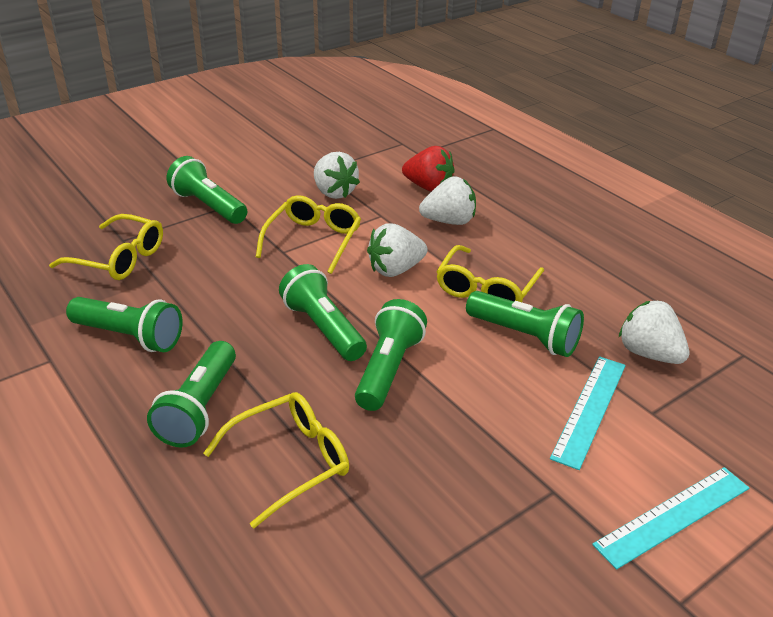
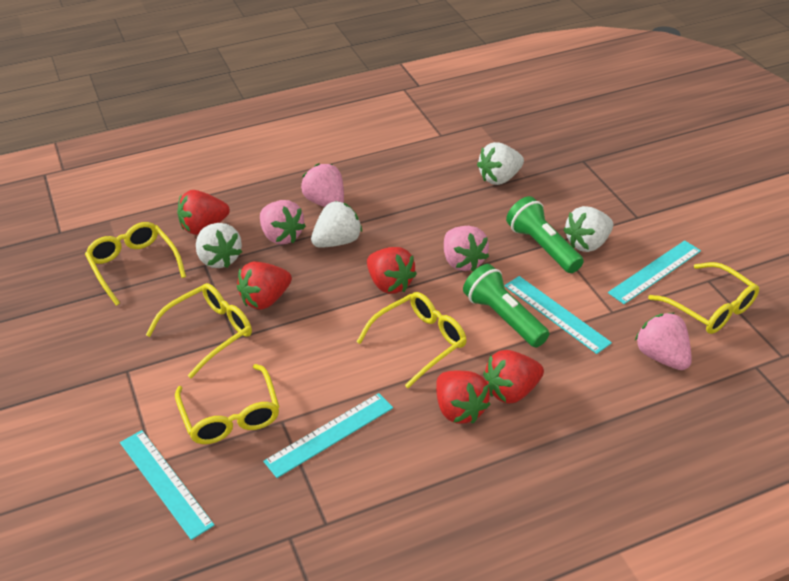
green flashlight: [66,297,183,352] [147,341,236,448] [167,156,247,224] [279,264,367,361] [355,299,427,411] [466,291,584,357] = 6 -> [463,264,549,347] [506,196,584,273] = 2
pink strawberry: none = 0 -> [260,200,306,244] [301,163,344,207] [444,226,489,271] [635,313,692,370] = 4
red strawberry: [402,146,455,192] = 1 -> [177,190,230,235] [237,261,292,310] [367,247,417,294] [436,370,491,424] [483,350,544,403] = 5
turquoise ruler: [550,356,626,470] [592,467,749,570] = 2 -> [120,430,214,540] [263,393,393,478] [504,276,612,354] [608,240,701,304] = 4
yellow glasses: [49,214,163,280] [203,392,349,529] [256,195,361,274] [436,245,544,302] = 4 -> [85,222,186,306] [146,283,252,378] [175,364,280,444] [357,292,466,388] [648,262,759,334] = 5

